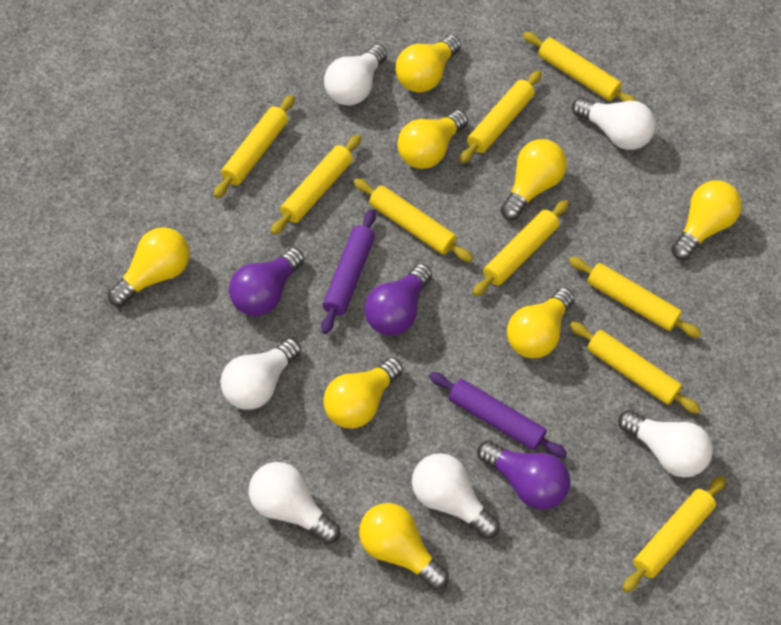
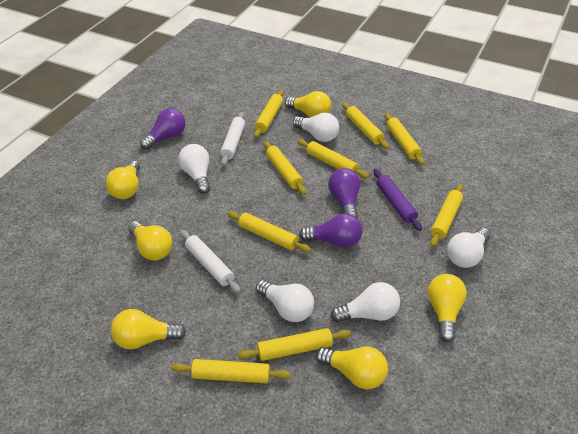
purple rolling pin: [321,209,376,334] [429,372,567,458] = 2 -> [373,169,422,231] = 1
white light bulb: [220,338,301,410] [249,462,340,544] [324,45,387,106] [412,453,500,539] [572,97,656,150] [618,410,713,478] = 6 -> [178,144,210,194] [256,280,314,322] [293,113,339,142] [330,282,400,322] [447,228,490,268] = 5
white rolling pin: none = 0 -> [180,230,241,293] [220,112,245,166] = 2
yellow light bulb: [108,227,190,307] [323,357,403,428] [359,503,449,590] [396,35,461,93] [397,110,468,169] [501,139,567,220] [507,288,575,358] [671,180,742,260] = 8 -> [106,160,140,199] [111,309,186,349] [128,221,172,260] [285,91,331,117] [316,347,388,389] [428,274,467,342] = 6

